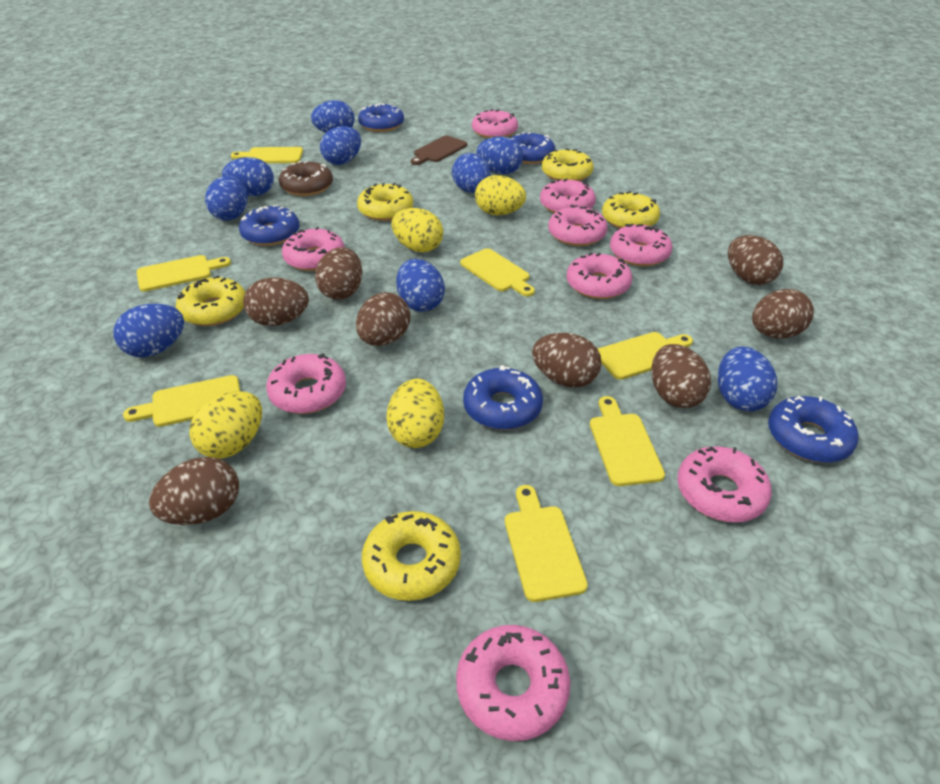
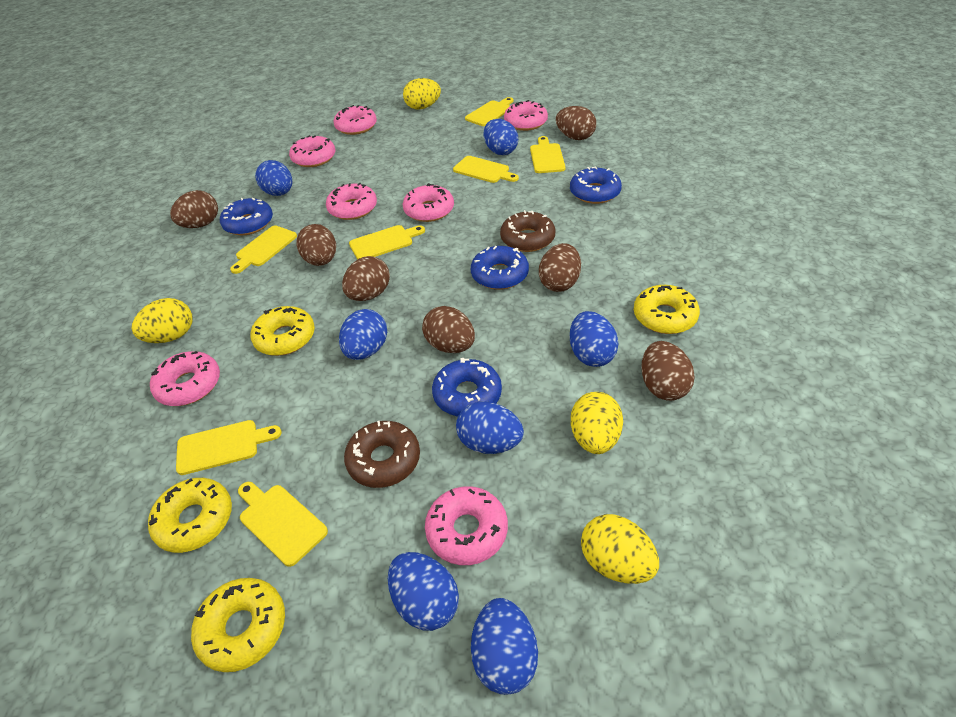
blue donut: [239,205,300,246] [358,103,404,132] [463,365,543,430] [511,132,555,164] [768,396,859,463] = 5 -> [220,198,273,235] [432,358,502,416] [471,246,529,290] [570,166,622,204] = 4
blue egg: [114,303,184,357] [205,176,248,220] [222,157,274,196] [311,100,355,133] [320,126,361,165] [396,259,445,312] [452,153,491,193] [477,136,523,174] [718,346,777,411] = 9 -> [255,160,292,196] [339,309,387,360] [388,552,459,631] [456,401,524,454] [471,598,538,695] [484,119,518,155] [569,311,619,367] = 7
brown cutting board: [411,136,467,165] = 1 -> none = 0
brown donut: [279,161,333,196] = 1 -> [344,421,420,488] [500,210,555,252] = 2
brown egg: [149,457,239,525] [243,277,309,326] [315,247,362,300] [356,292,410,346] [532,333,602,388] [651,344,711,408] [728,235,783,285] [752,289,814,338] = 8 -> [170,190,218,228] [296,224,336,266] [342,256,390,301] [422,306,475,353] [539,243,581,292] [556,106,596,140] [641,341,695,401] = 7
pink donut: [266,353,346,414] [282,227,344,271] [456,625,570,741] [472,109,518,138] [540,179,596,213] [548,205,608,246] [567,253,632,299] [610,224,672,267] [677,446,772,522] = 9 -> [150,351,220,406] [289,135,335,167] [326,183,377,220] [333,105,377,135] [403,183,454,222] [425,486,508,565] [504,100,548,131] = 7
yellow donut: [176,275,245,326] [357,183,413,221] [362,511,461,601] [542,148,594,181] [602,191,660,229] = 5 -> [148,478,232,553] [191,578,285,672] [250,306,315,356] [634,285,700,334] = 4

